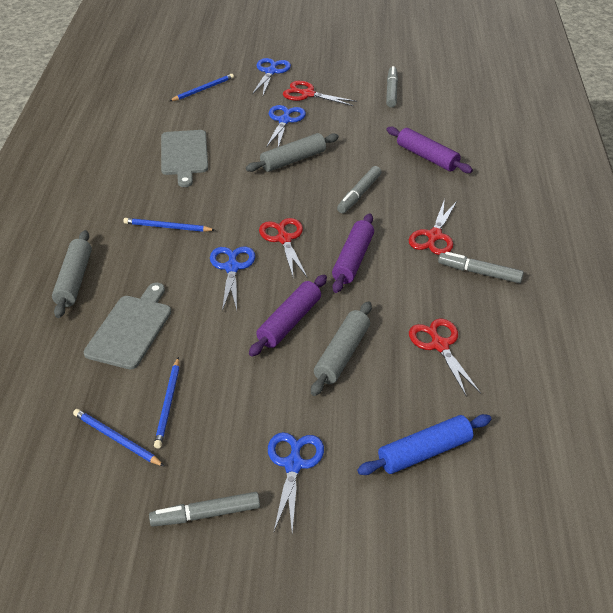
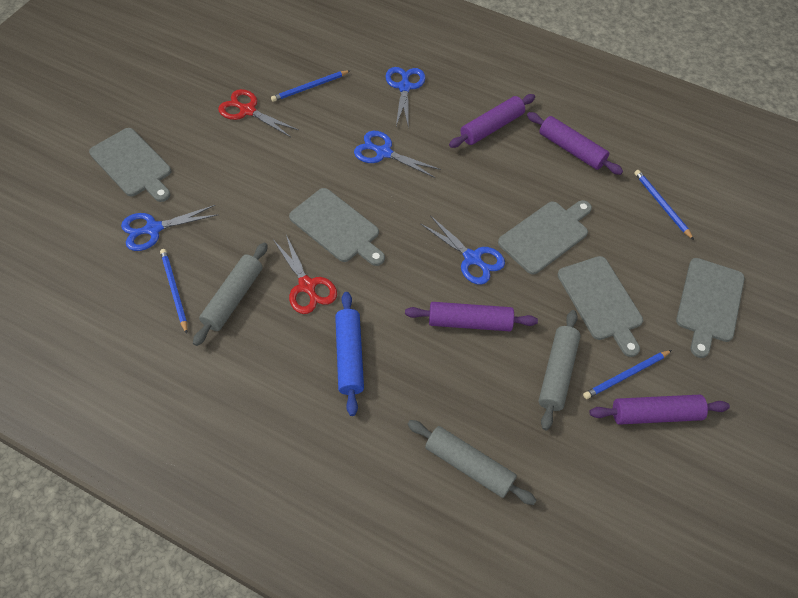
grey cutting board: [84,283,171,369] [161,130,208,187] = 2 -> [89,128,171,202] [289,188,385,266] [498,200,592,275] [558,256,643,357] [676,258,745,358] = 5
grey marker: [149,492,260,526] [337,166,381,213] [386,66,398,108] [438,252,524,283] = 4 -> none = 0
purple rolling pin: [249,275,327,357] [332,213,374,293] [387,127,473,173] = 3 -> [405,302,538,331] [449,94,535,148] [527,112,623,175] [589,395,730,424] = 4
red scissors: [259,218,307,277] [283,81,357,106] [409,199,457,255] [409,319,481,397] = 4 -> [218,89,298,137] [273,235,337,314] = 2

